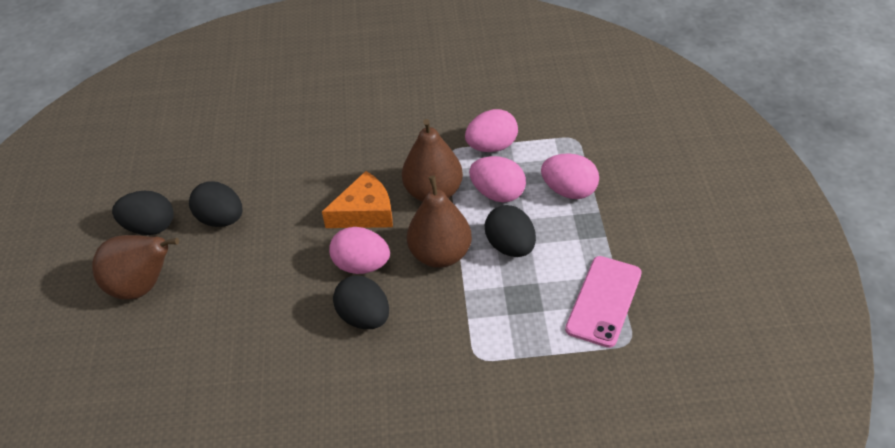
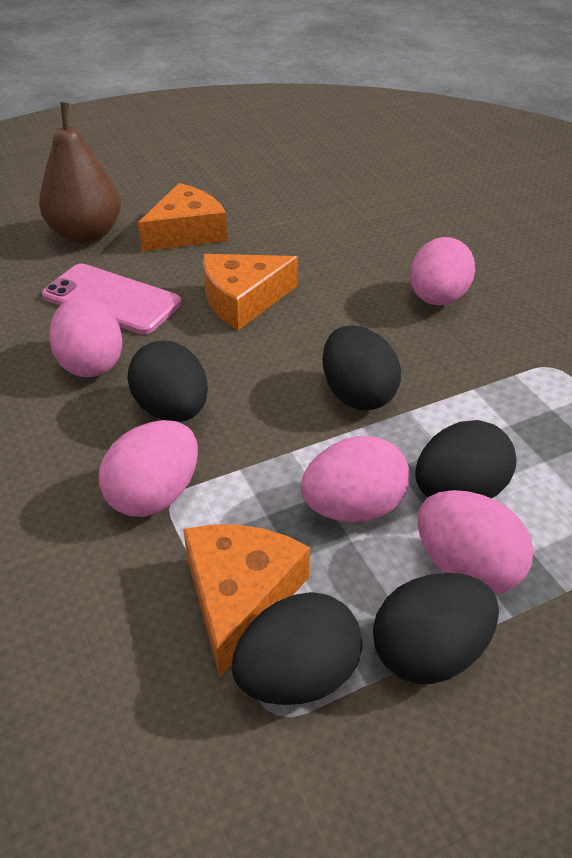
black egg: [112,191,174,235] [189,181,243,227] [333,276,389,329] [485,205,536,257] = 4 -> [127,341,208,422] [232,592,362,705] [323,325,401,410] [373,573,499,684] [415,420,517,498] = 5
brown pear: [92,235,179,300] [402,119,463,202] [407,175,472,268] = 3 -> [39,102,121,244] = 1
orange cheese: [322,171,393,228] = 1 -> [138,183,227,251] [183,524,310,677] [203,254,298,330] = 3
pink egg: [329,227,390,274] [465,109,518,152] [469,156,526,202] [541,153,599,199] = 4 -> [49,296,122,377] [99,420,198,517] [301,436,410,522] [410,237,475,305] [417,490,533,594] = 5

